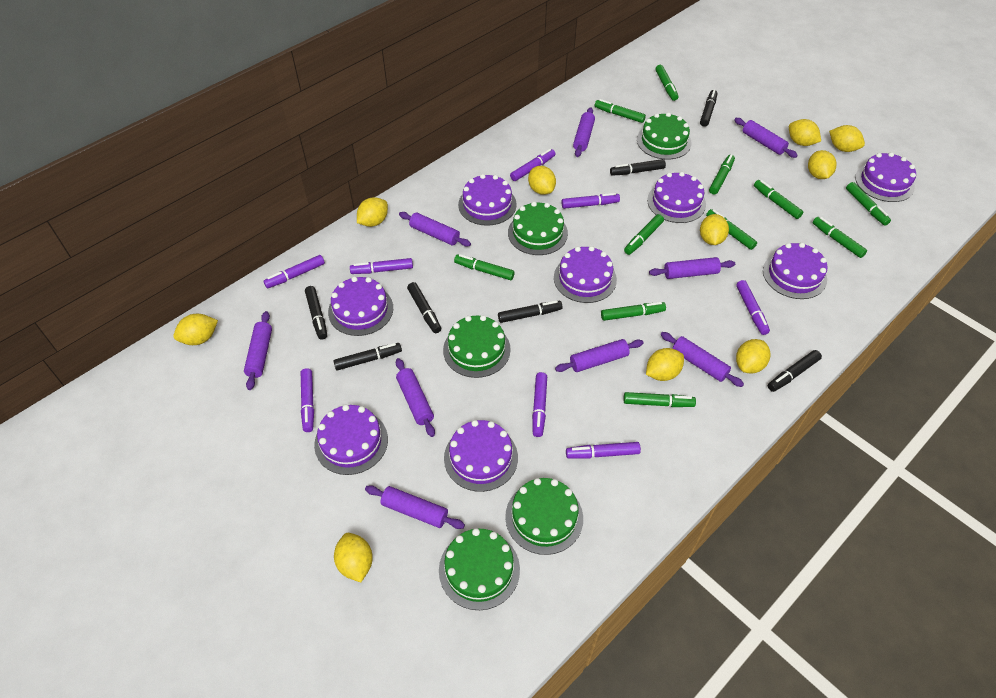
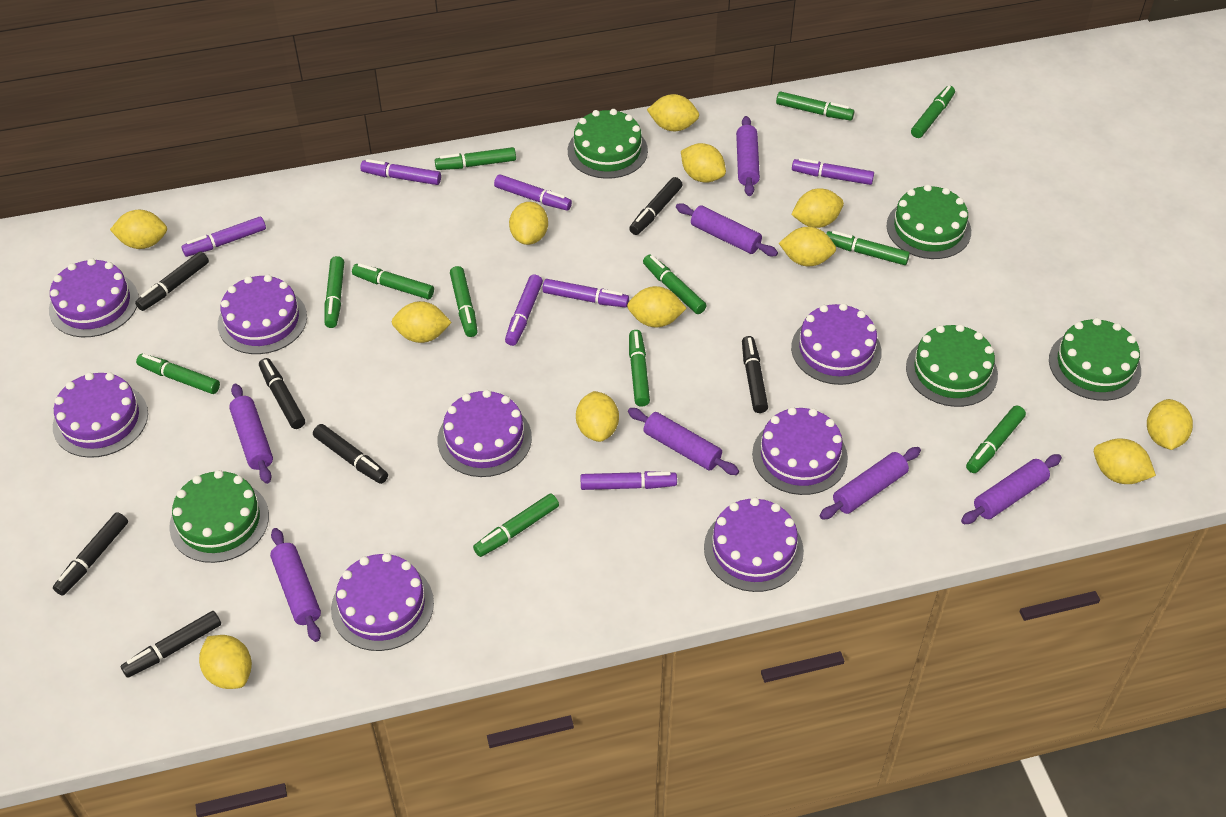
green marker: [454,254,515,280] [595,99,646,123] [601,302,666,321] [624,214,664,255] [624,392,696,407] [655,65,678,101] [706,209,757,250] [709,155,735,194] [754,180,803,219] [813,217,867,258] [846,182,891,226] = 11 -> [136,354,220,394] [324,256,344,328] [352,263,434,299] [435,147,516,170] [450,266,477,337] [473,493,559,557] [629,330,650,407] [643,255,707,314] [776,92,854,121] [826,231,910,265] [911,86,955,138] [966,406,1026,473] = 12
purple marker: [263,255,325,288] [301,368,314,432] [350,258,413,274] [510,149,555,181] [532,372,547,437] [562,193,620,209] [566,442,641,459] [736,280,770,335] = 8 -> [182,217,266,257] [360,159,441,185] [494,174,572,211] [505,275,543,346] [542,279,629,307] [580,471,677,490] [792,158,874,185] = 7
purple rolling pin: [244,311,272,390] [365,485,465,529] [396,358,435,437] [399,212,471,247] [555,339,643,372] [573,107,595,157] [649,257,735,279] [661,332,744,387] [734,118,798,158] = 9 -> [229,384,273,484] [270,528,321,642] [628,408,739,475] [676,203,778,256] [736,116,760,196] [820,447,921,520] [961,454,1062,524] = 7
yellow lemon: [173,314,218,345] [334,533,373,582] [357,197,388,227] [528,166,556,195] [646,348,684,381] [700,214,729,245] [736,339,770,373] [789,119,821,146] [808,150,837,179] [829,125,865,152] = 10 -> [110,210,167,249] [199,635,252,689] [392,301,452,343] [509,202,548,245] [576,391,619,442] [627,286,687,327] [647,94,699,131] [681,143,726,183] [779,227,836,266] [791,189,844,228] [1094,438,1156,484] [1147,399,1193,450] = 12

